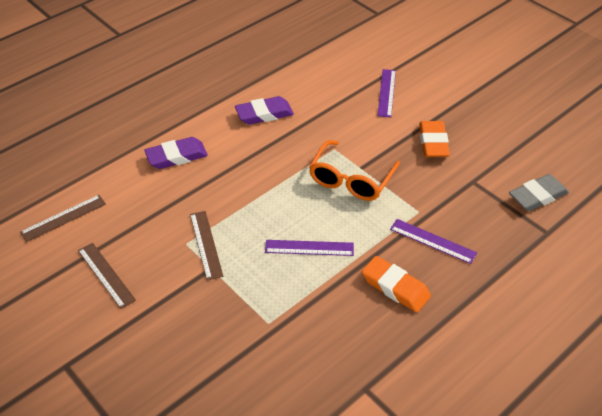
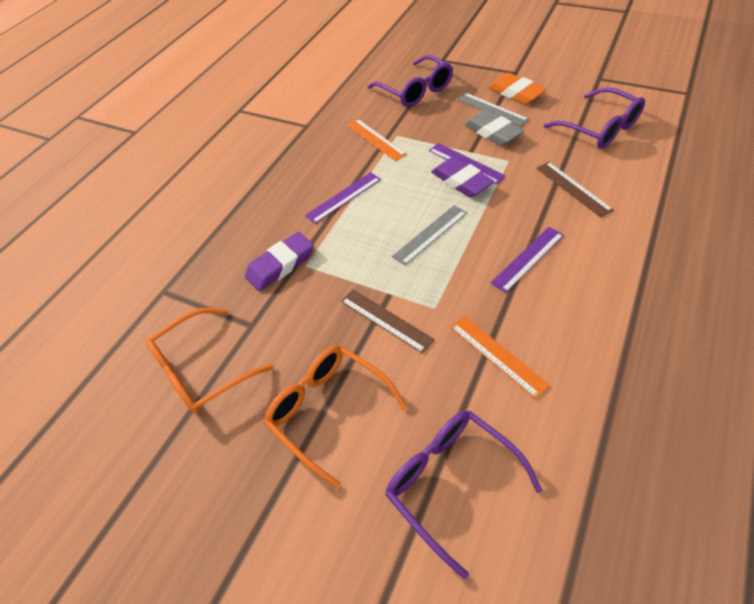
brown ruler: [20,195,106,242] [78,243,136,309] [190,211,223,280] = 3 -> [341,289,435,353] [536,162,614,217] = 2
grey ruler: none = 0 -> [392,205,467,265] [457,93,529,127] = 2
orange eraser: [362,256,431,312] [419,121,450,157] = 2 -> [488,73,547,104] = 1
orange glasses: [309,140,400,201] = 1 -> [145,308,274,414] [264,345,408,489] = 2
orange ruler: none = 0 -> [347,119,407,161] [451,316,550,399] = 2
purple glasses: none = 0 -> [367,55,453,107] [385,411,543,579] [544,87,645,148] = 3

